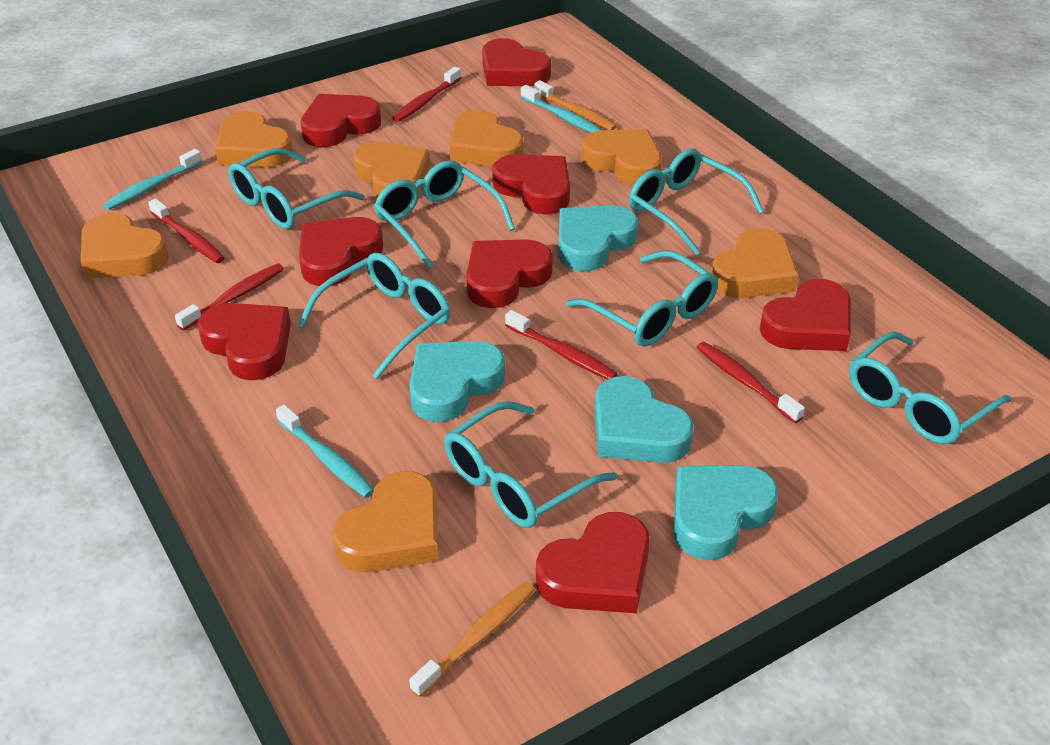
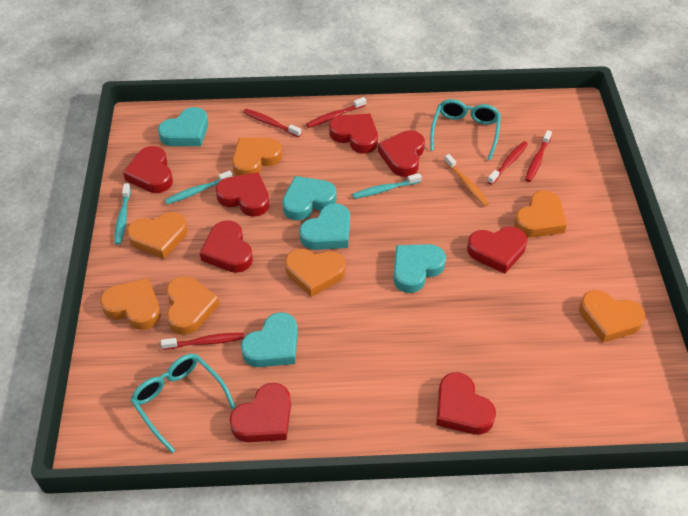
orange toothbrush: [409,581,535,698] [535,80,617,130] = 2 -> [444,154,489,206] = 1
turquoise glasses: [228,148,365,229] [298,253,450,379] [374,160,515,269] [444,401,618,528] [566,250,718,347] [629,148,764,255] [849,332,1011,444] = 7 -> [130,354,235,453] [430,99,501,160] = 2
turquoise heart: [409,341,505,422] [558,205,638,271] [594,376,694,463] [674,465,779,560] = 4 -> [158,107,208,146] [241,312,298,367] [282,176,337,220] [299,203,350,250] [393,244,446,293] = 5

